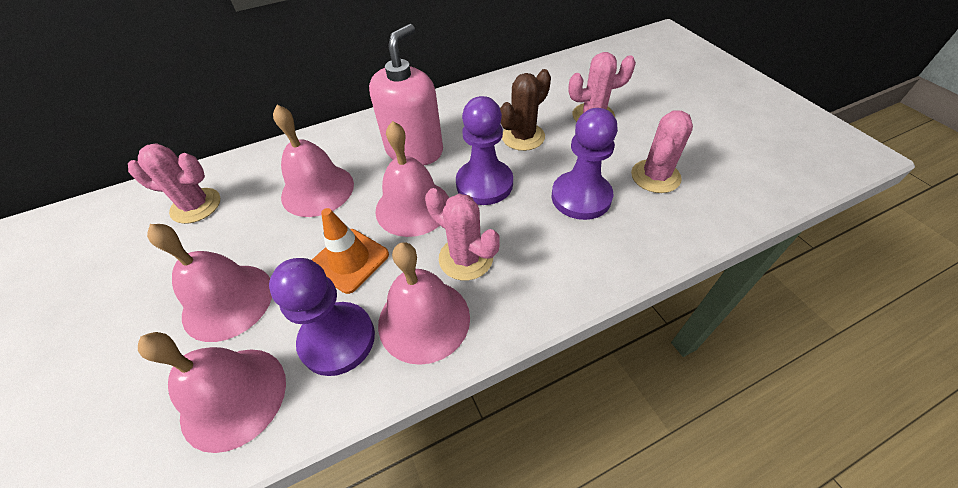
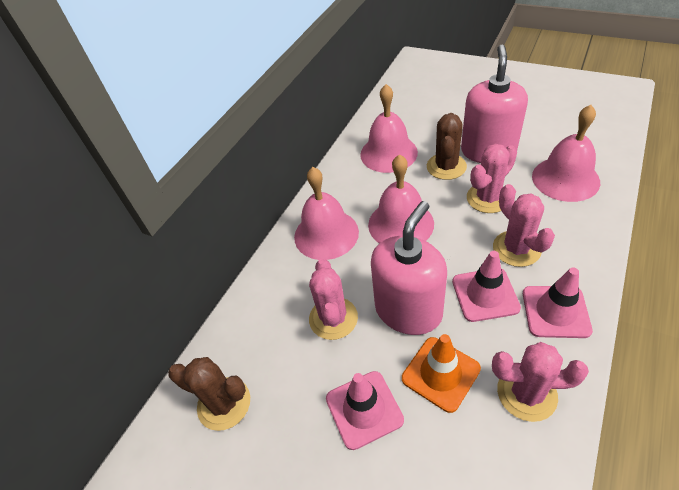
brown cactus: [500,69,551,151] = 1 -> [168,357,250,431] [427,113,467,180] = 2
pink bell: [138,332,286,453] [147,224,272,342] [273,105,354,217] [375,121,449,237] [378,242,470,365] = 5 -> [294,167,359,260] [360,84,418,173] [368,154,434,244] [532,105,600,202] = 4
pink soap dispenser: [369,24,443,165] = 1 -> [371,201,447,335] [461,45,528,163] = 2
pink traffic cone: none = 0 -> [326,371,404,450] [452,251,521,322] [523,267,593,338] = 3
purple pawn: [269,258,375,376] [456,96,513,205] [552,108,618,220] = 3 -> none = 0

